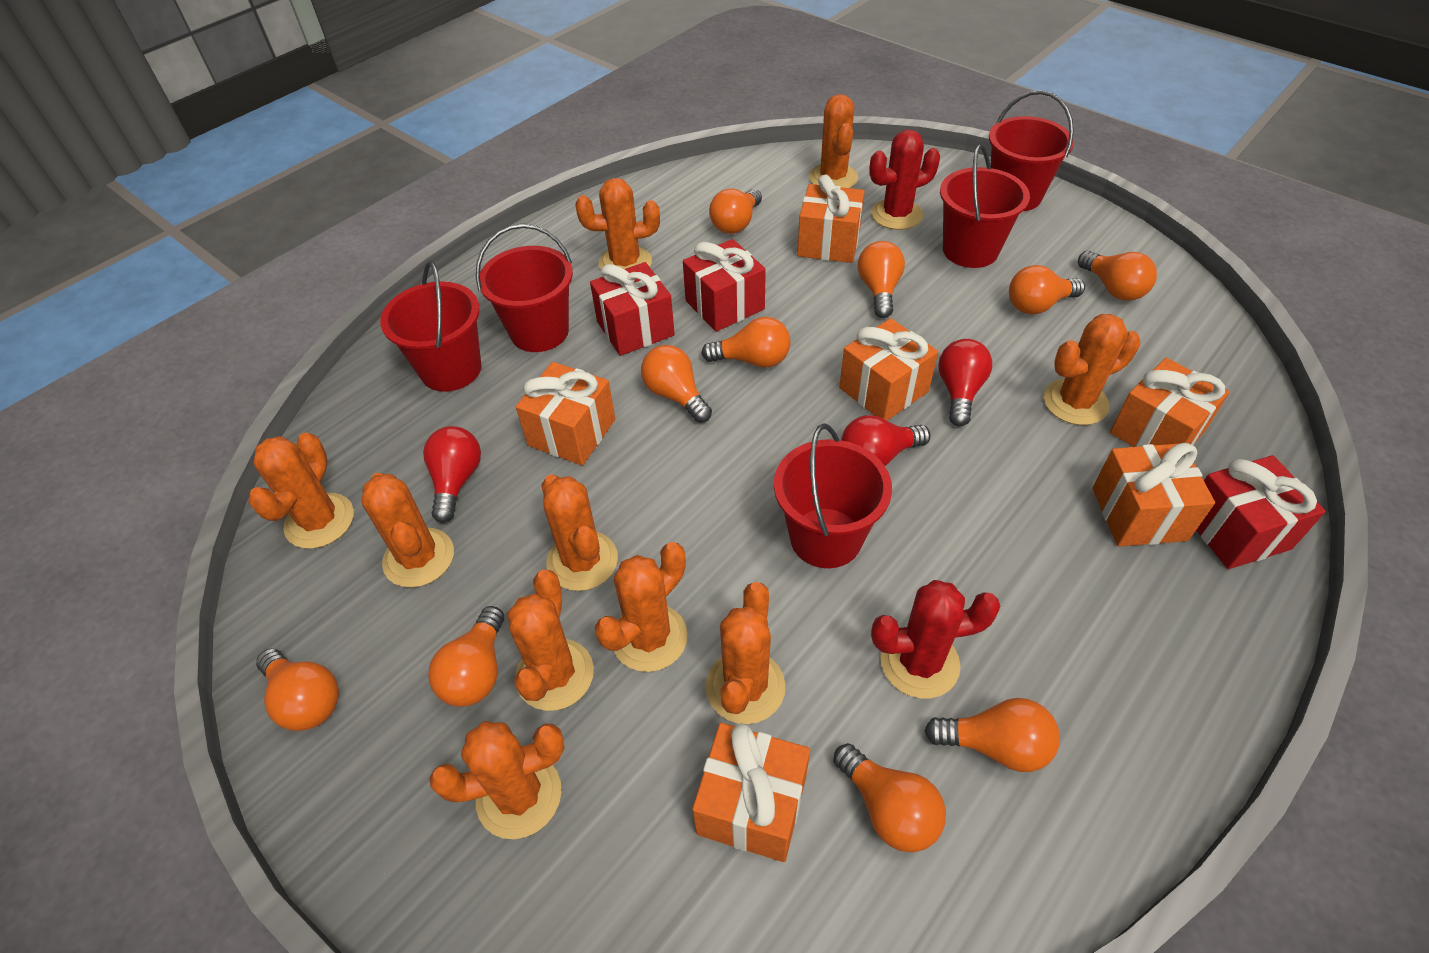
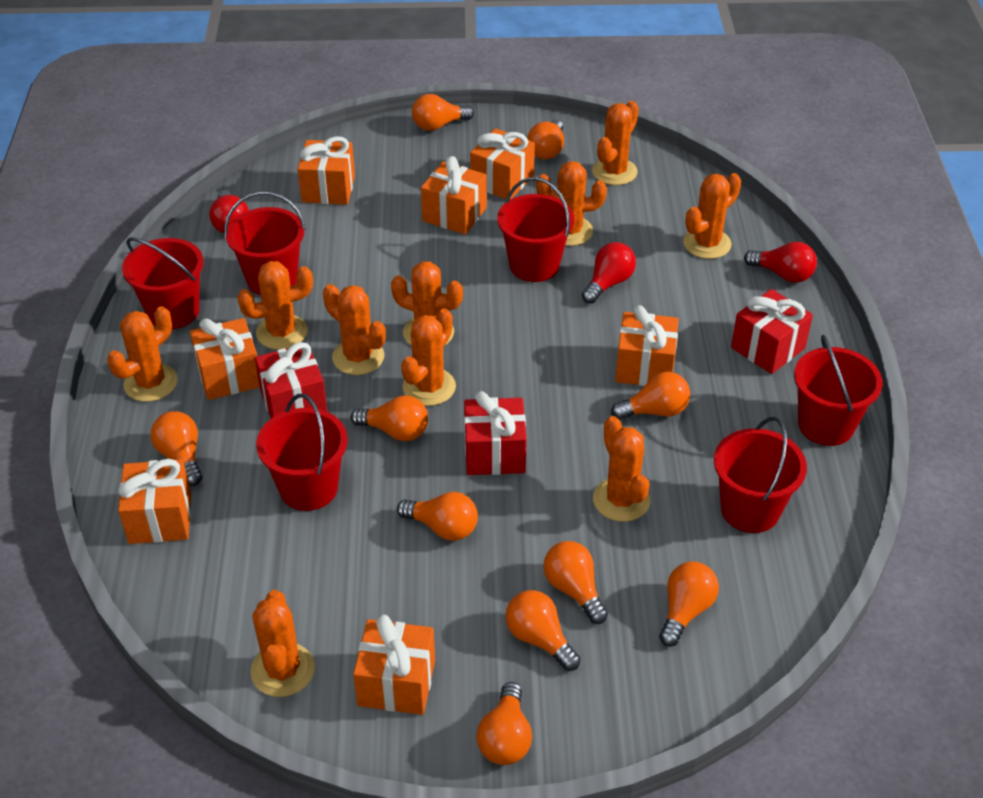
orange gift: [516,362,615,465] [692,723,810,862] [797,175,865,263] [839,318,938,420] [1092,443,1215,547] [1110,358,1230,447] = 6 -> [118,459,191,544] [190,318,260,400] [298,136,355,205] [353,615,435,715] [421,156,487,234] [470,128,535,200] [615,305,679,386] = 7
red bucket: [380,261,481,392] [476,224,573,352] [774,423,892,568] [940,144,1030,268] [989,91,1074,211] = 5 -> [122,237,203,329] [224,191,306,295] [256,394,348,511] [497,177,575,282] [714,416,807,533] [794,335,883,446] = 6
red cactus: [869,130,940,230] [871,580,1000,698] = 2 -> none = 0

